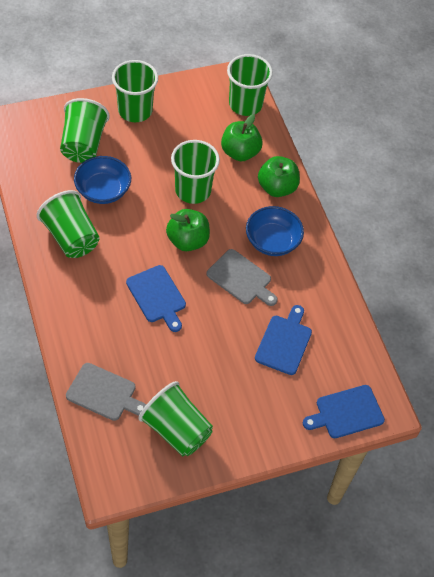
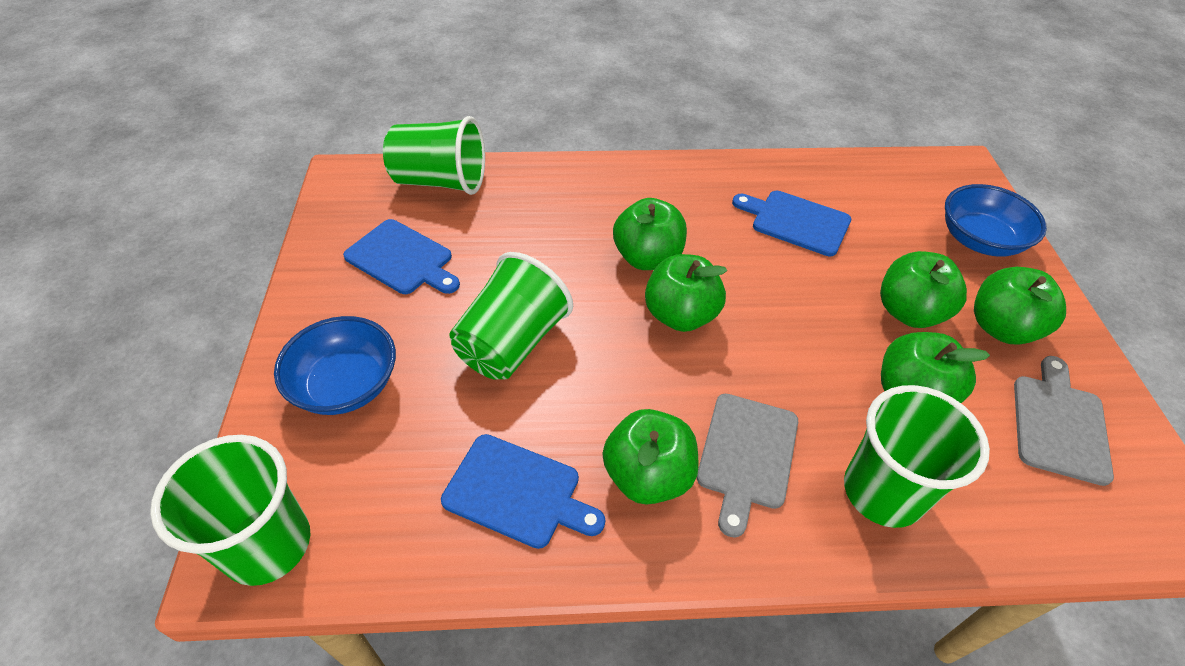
green apple: [166,209,210,251] [221,114,263,161] [258,156,300,197] = 3 -> [602,409,699,505] [613,198,687,270] [645,254,727,332] [880,251,967,328] [881,332,990,403] [974,267,1066,345] = 6
green cup: [37,190,100,258] [60,98,110,163] [112,60,158,122] [138,381,213,456] [171,140,220,204] [227,54,273,116] = 6 -> [150,435,310,586] [383,116,485,195] [450,252,573,380] [844,385,990,528] = 4

